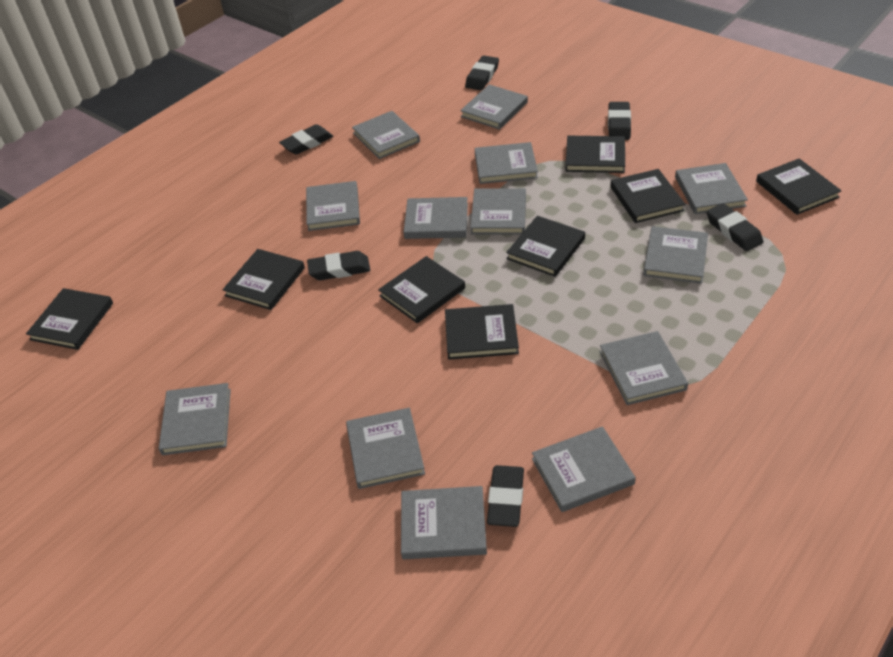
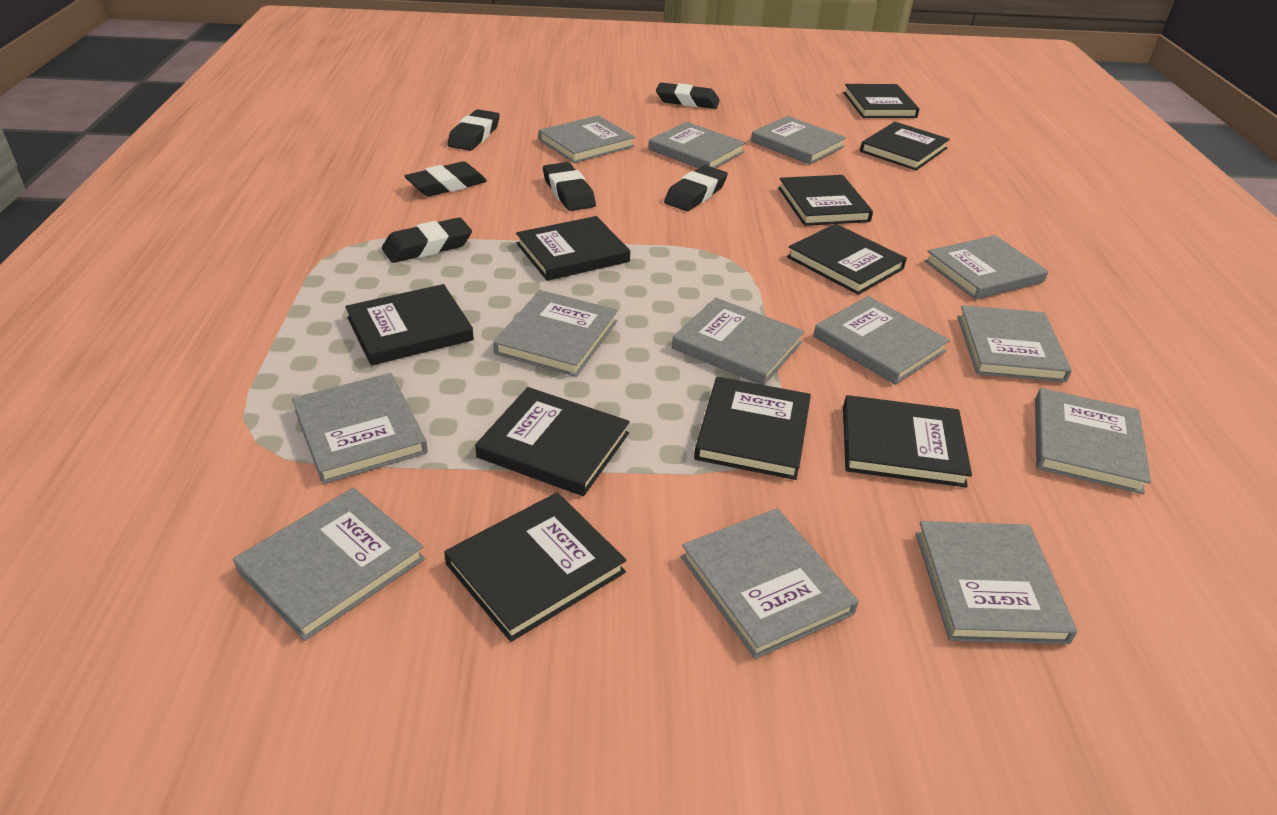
black book: [26,288,113,350] [222,249,305,310] [378,256,465,323] [445,304,519,360] [506,216,585,277] [565,136,625,173] [610,169,685,223] [756,158,842,215] = 8 -> [345,284,474,366] [444,492,626,642] [475,387,630,496] [516,216,630,281] [694,377,811,480] [778,175,873,226] [787,224,907,295] [843,395,972,488] [844,84,919,118] [860,122,950,170] = 10

